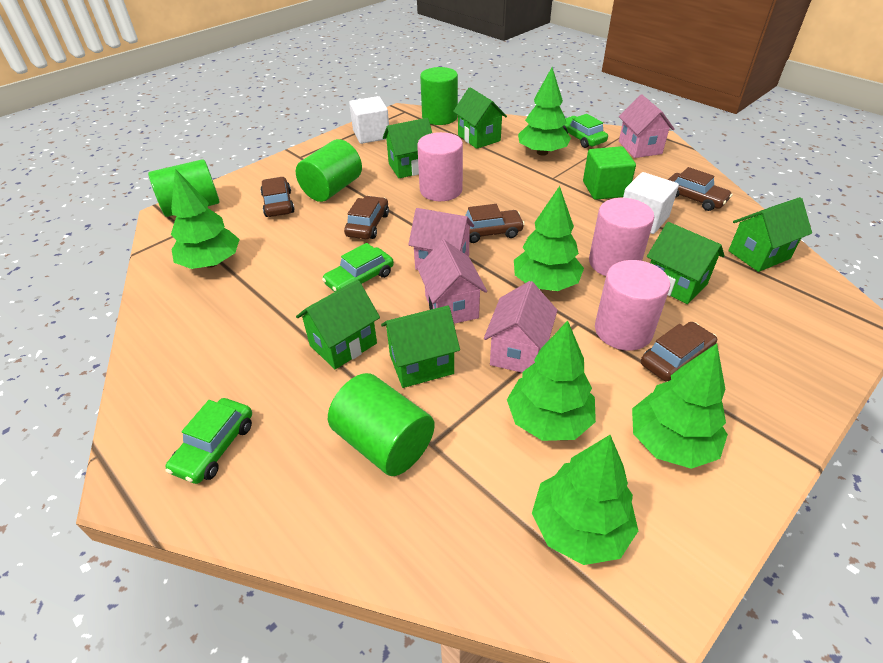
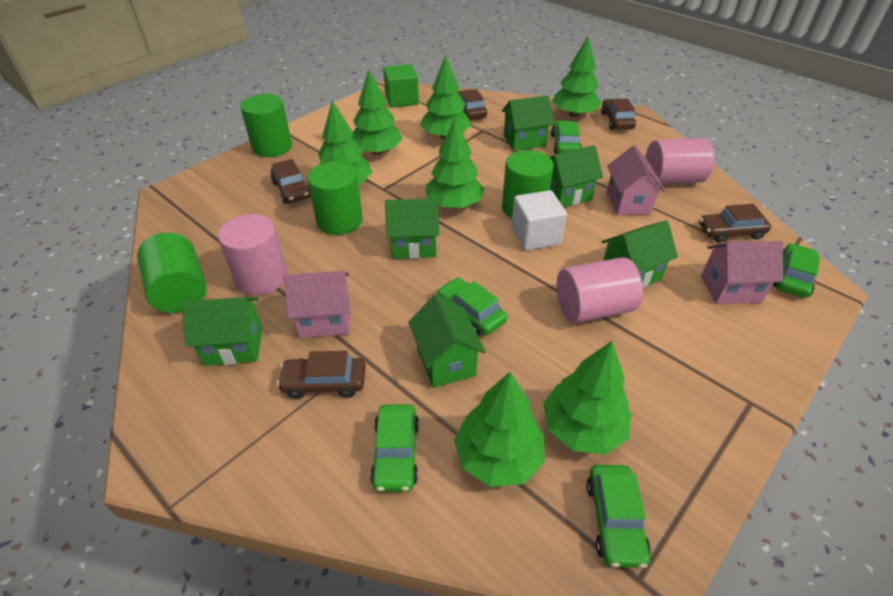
green car: [165,398,252,484] [322,243,394,292] [562,114,608,148] = 3 -> [370,404,419,492] [437,277,507,335] [551,121,581,154] [586,465,651,568] [773,243,820,298] = 5
green tree: [171,169,240,269] [507,321,596,441] [514,186,584,291] [518,68,571,156] [532,435,638,565] [632,344,728,469] = 6 -> [318,100,372,184] [351,70,403,155] [420,55,471,139] [425,118,484,208] [454,372,545,487] [543,341,631,455] [552,36,601,117] = 7
pink house: [408,208,474,270] [417,240,487,324] [484,281,558,373] [619,95,675,158] = 4 -> [284,271,350,338] [607,145,665,215] [701,241,783,304] = 3
white cube: [349,96,389,144] [623,172,679,234] = 2 -> [511,190,567,251] = 1

